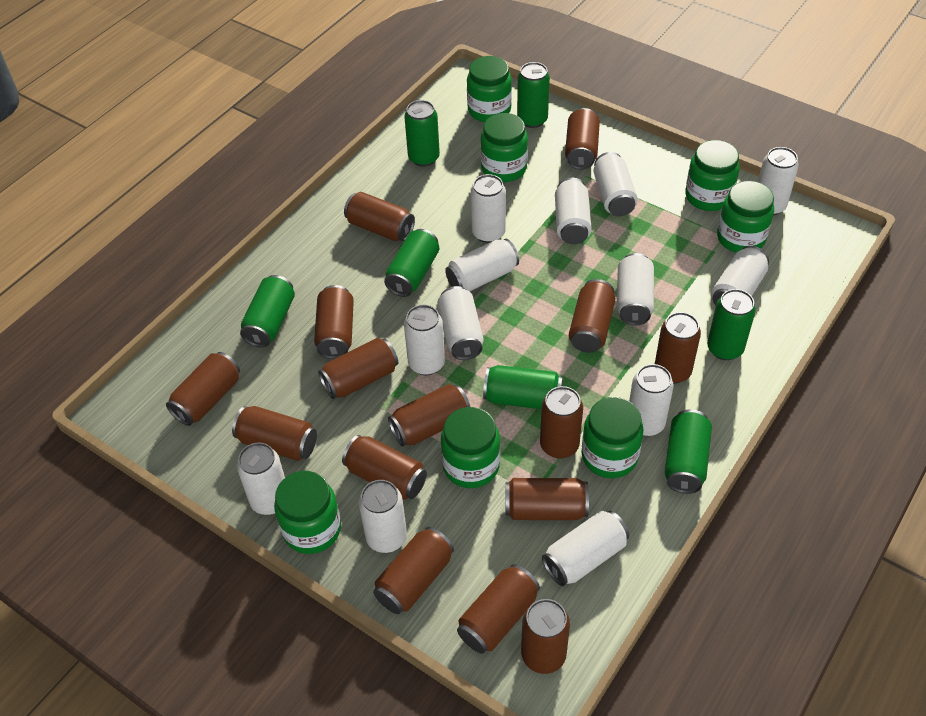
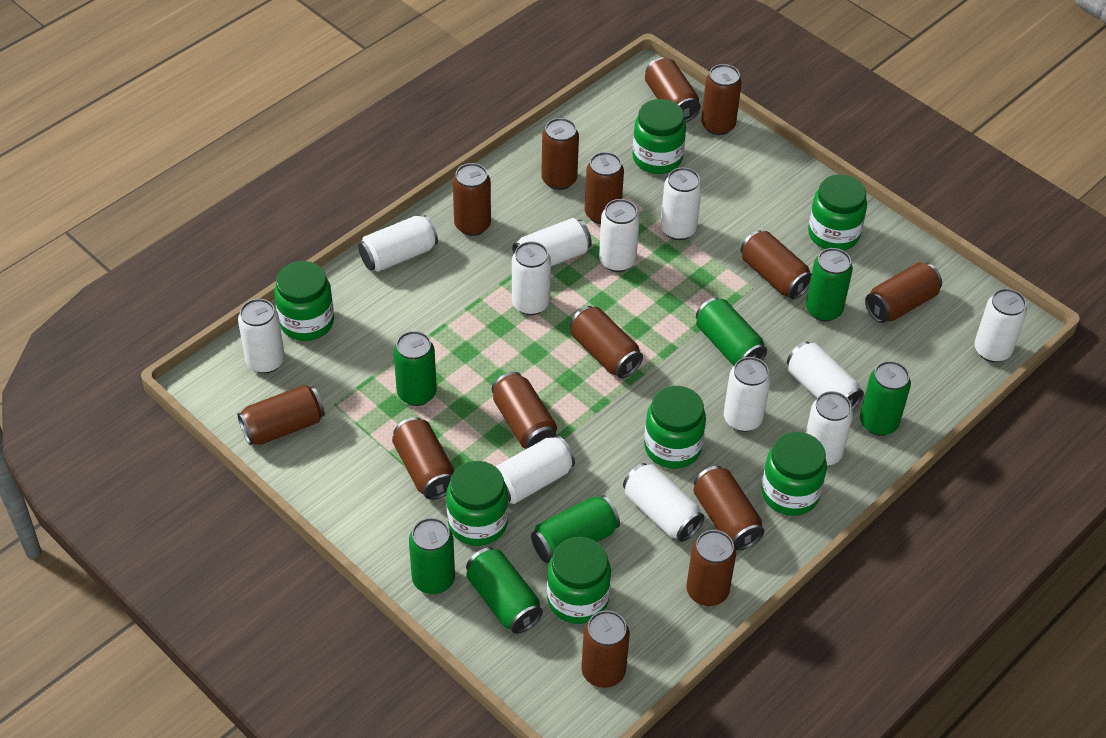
brown can: [166,352,240,426] [232,406,317,461] [314,285,354,359] [318,338,398,399] [342,435,427,500] [344,192,415,241] [373,527,454,614] [388,384,470,447] [457,564,540,654] [506,478,589,520] [521,599,570,674] [540,386,583,459] [565,108,600,170] [569,279,615,353] [655,312,701,384] = 15 -> [237,385,325,445] [392,417,455,500] [453,163,491,236] [492,372,557,449] [541,118,579,190] [570,306,643,378] [581,610,630,688] [585,152,624,224] [645,57,701,122] [686,530,736,606] [694,466,764,550] [701,64,742,135] [741,230,811,299] [865,262,942,323] = 14
white can: [237,443,285,515] [359,480,407,553] [404,304,445,375] [437,286,484,360] [445,238,519,292] [471,174,506,243] [542,511,629,586] [555,178,592,244] [593,152,638,216] [617,253,654,326] [629,364,674,436] [712,246,769,306] [758,147,799,216] = 13 -> [238,299,285,373] [358,215,438,272] [495,436,575,504] [512,218,592,266] [512,241,551,315] [599,199,640,272] [623,463,704,542] [660,167,702,240] [724,357,771,432] [787,342,864,410] [806,391,853,466] [974,288,1027,362] = 12

